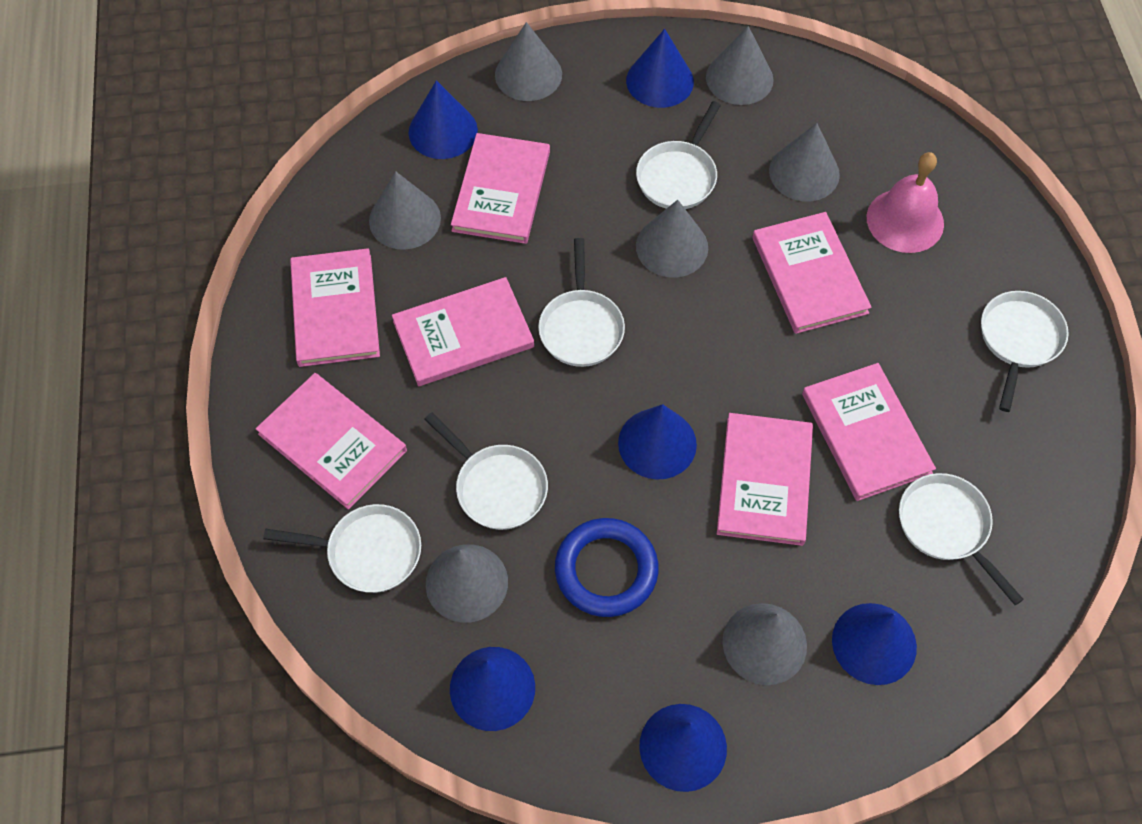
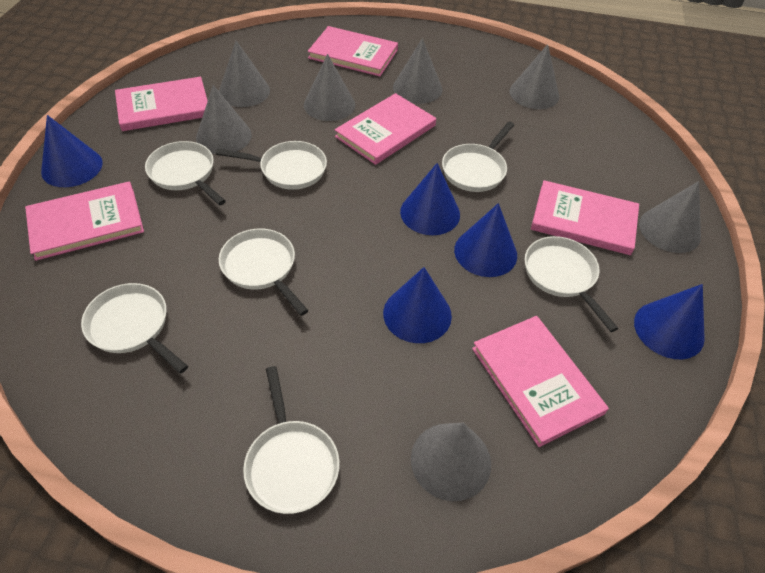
blue cone: [409,80,478,159] [450,647,535,731] [618,404,697,480] [626,29,694,108] [639,704,727,792] [832,603,917,685] = 6 -> [41,115,103,187] [383,267,452,343] [400,163,460,235] [454,203,517,277] [634,284,705,359] = 5
blue ring: [555,518,659,617] = 1 -> none = 0
pink bell: [867,152,944,253] = 1 -> none = 0
pink book: [256,373,407,510] [290,248,380,367] [392,277,534,386] [451,133,550,244] [717,413,813,546] [752,212,872,334] [802,363,936,501] = 7 -> [25,181,144,261] [115,77,208,131] [308,26,398,76] [335,93,436,165] [472,316,609,447] [531,180,639,255] = 6
white pan: [263,504,421,593] [424,412,548,530] [538,238,625,367] [636,101,721,209] [899,473,1024,605] [981,291,1069,412] = 6 -> [81,283,188,373] [145,141,226,205] [216,141,327,190] [219,229,309,316] [243,366,340,514] [442,121,514,192] [524,236,618,332] = 7

